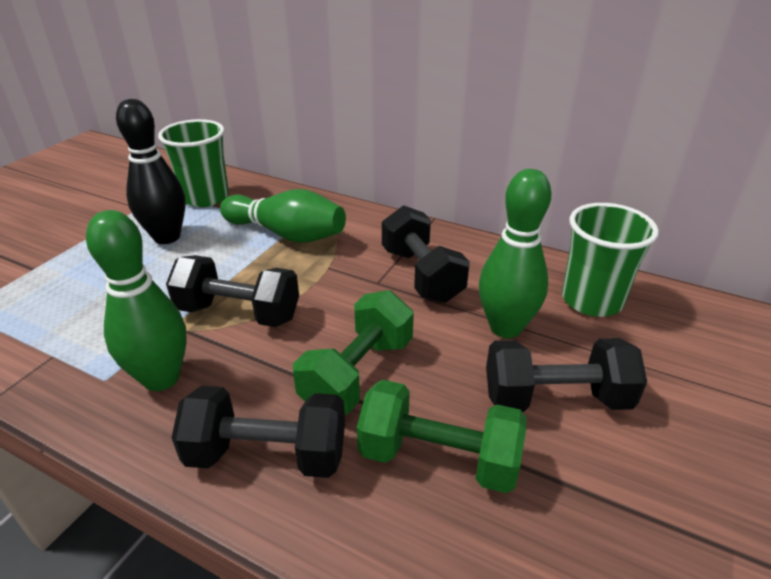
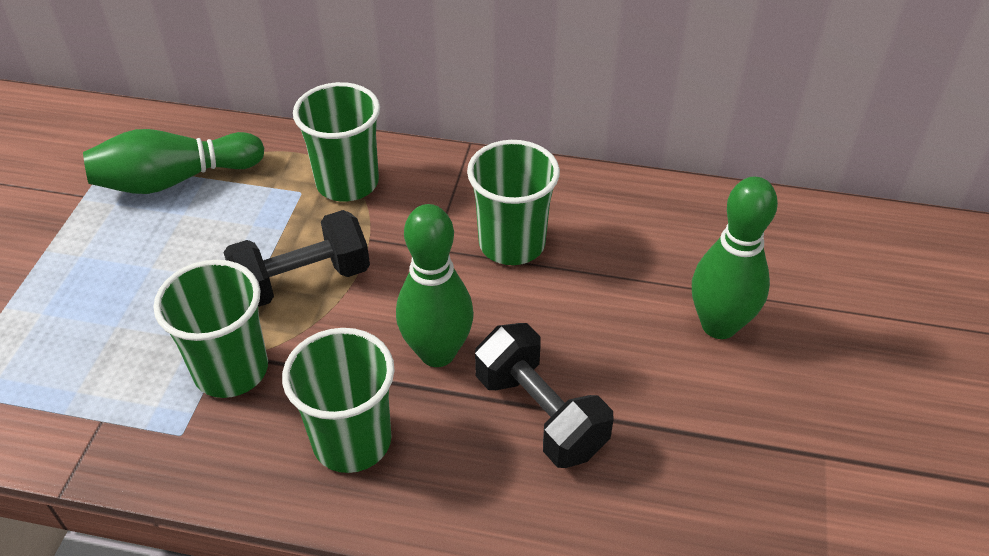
black bowling pin: [116,99,186,244] = 1 -> none = 0
black dumbbell: [166,255,299,327] [171,386,345,478] [382,205,470,303] [486,338,647,412] = 4 -> [223,210,370,307] [475,323,614,468] = 2
green cup: [158,119,229,207] [562,203,659,317] = 2 -> [153,260,268,398] [282,328,395,473] [293,82,380,202] [467,140,560,265] = 4
green dumbbell: [293,290,414,415] [357,380,527,493] = 2 -> none = 0

